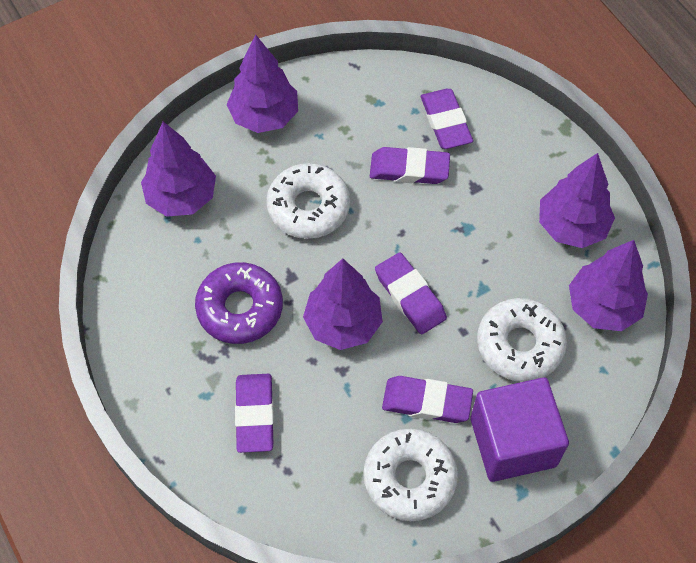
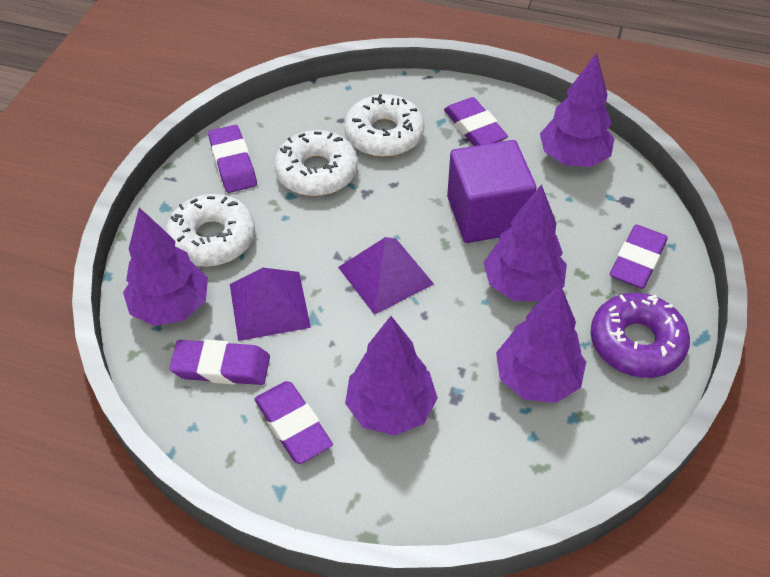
purple pyramid: none = 0 -> [230,268,311,341] [338,237,434,315] = 2

